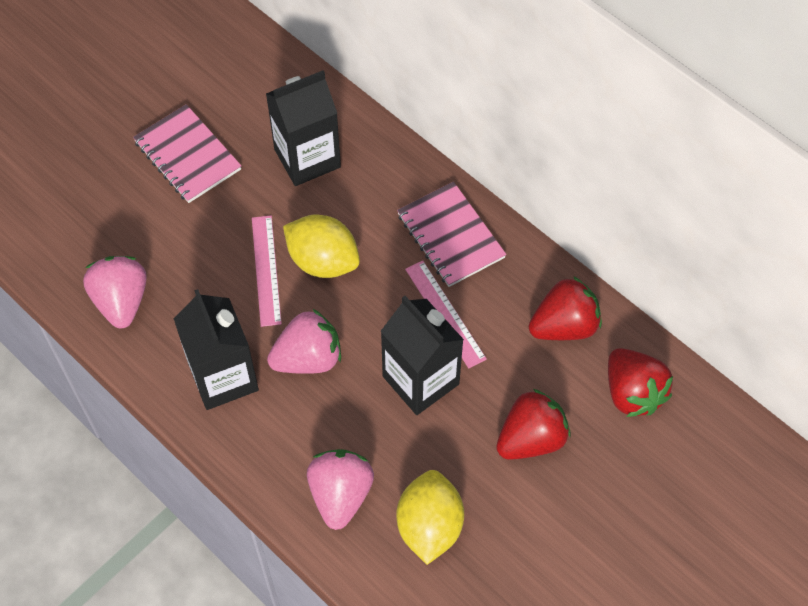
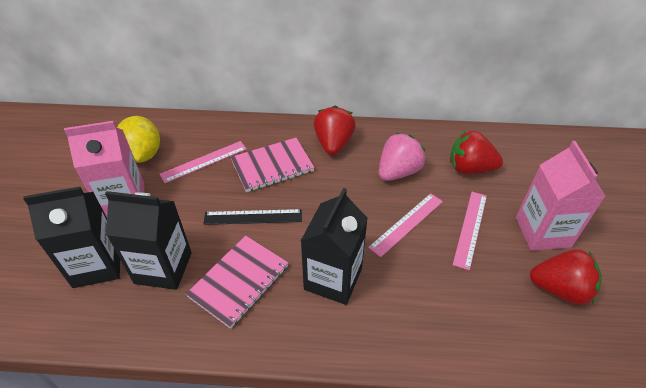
black ruler: none = 0 -> [204,209,302,225] = 1
pink carton: none = 0 -> [64,121,144,217] [516,141,606,251] = 2
pink ruler: [252,216,282,327] [405,260,487,368] = 2 -> [160,141,247,183] [368,193,443,257] [453,192,487,270] = 3
pink strawberry: [83,256,147,328] [267,309,341,374] [307,449,374,530] = 3 -> [379,133,425,181] = 1
yellow lemon: [283,215,360,278] [397,470,464,565] = 2 -> [117,116,160,163] = 1

